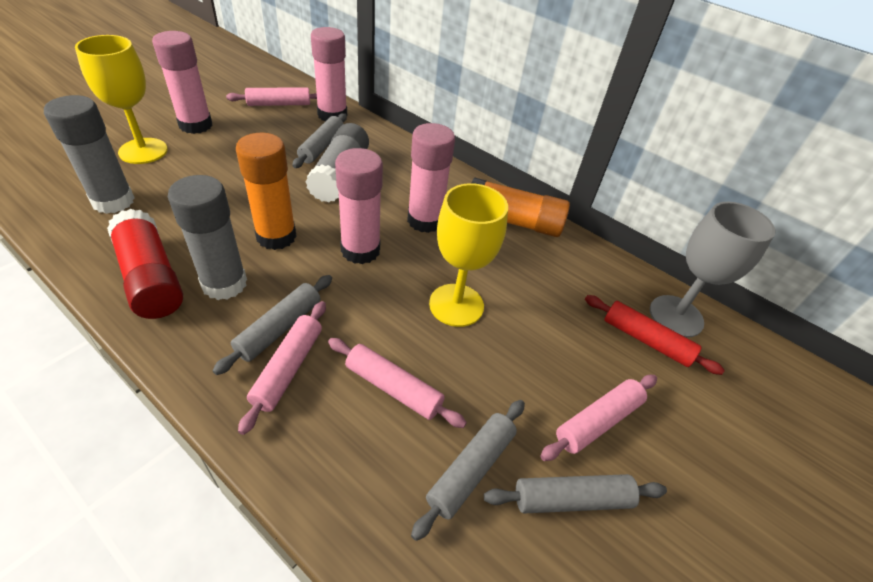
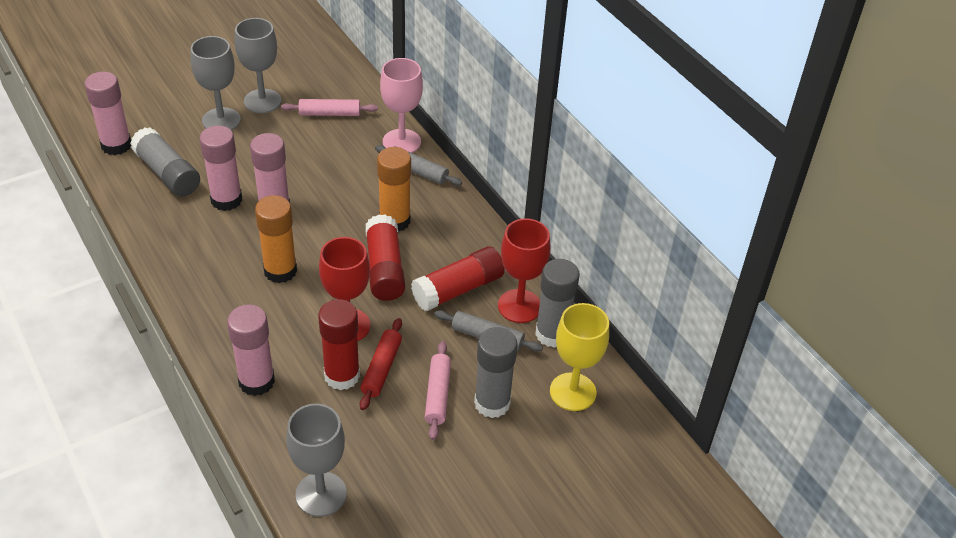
grey goblet: [650,202,775,338] = 1 -> [191,36,241,130] [235,18,281,113] [286,404,347,517] = 3
grey rolling pin: [213,275,332,375] [292,113,347,168] [411,400,525,541] [484,474,667,514] = 4 -> [375,145,462,186] [434,310,543,352] = 2
pink goblet: none = 0 -> [380,58,423,153] = 1
pink rolling pin: [226,87,317,106] [238,301,326,435] [328,338,467,428] [540,375,657,461] = 4 -> [281,99,378,116] [425,341,451,440] = 2
red glue stick: [107,209,183,319] = 1 -> [318,299,360,390] [365,214,405,301] [411,246,505,311] = 3
red goblet: none = 0 -> [319,237,370,341] [498,218,550,323] = 2
yellow goblet: [75,35,168,164] [429,183,508,327] = 2 -> [550,303,609,411] = 1

